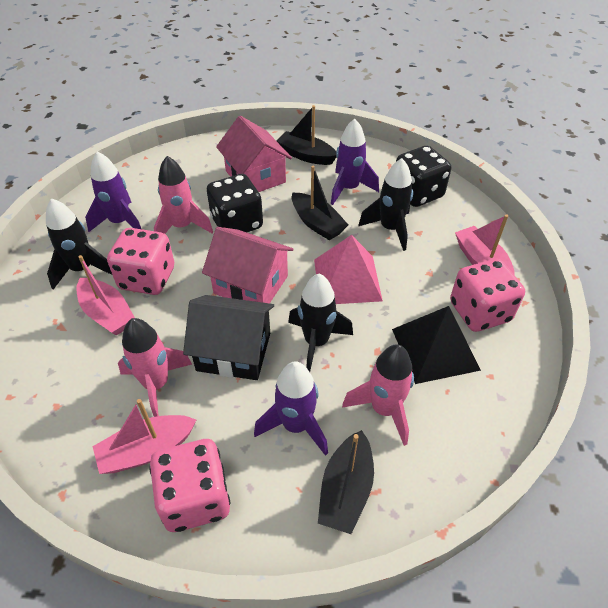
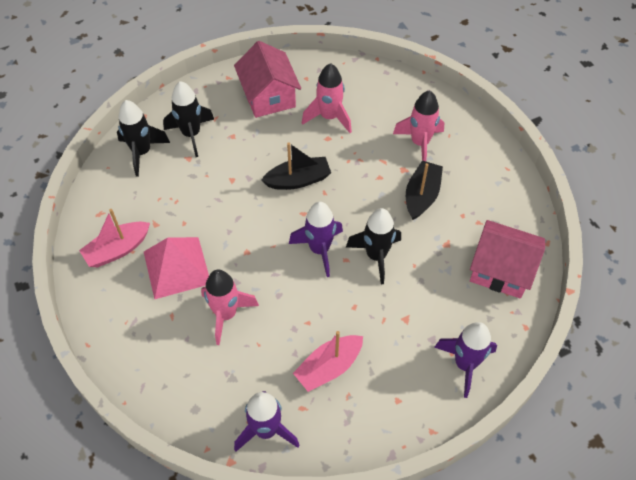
black boat: [276,105,336,165] [292,166,348,240] [318,430,374,534] = 3 -> [261,142,331,190] [406,160,443,220] = 2
black dice: [207,174,263,232] [396,146,451,207] = 2 -> none = 0
black house: [183,295,274,380] = 1 -> none = 0
black pyramid: [392,306,481,384] = 1 -> none = 0
pink boat: [76,255,135,336] [92,399,196,474] [455,214,514,274] = 3 -> [79,209,150,268] [293,331,363,392] = 2
pink dice: [107,228,174,295] [149,439,230,532] [450,259,525,332] = 3 -> none = 0

